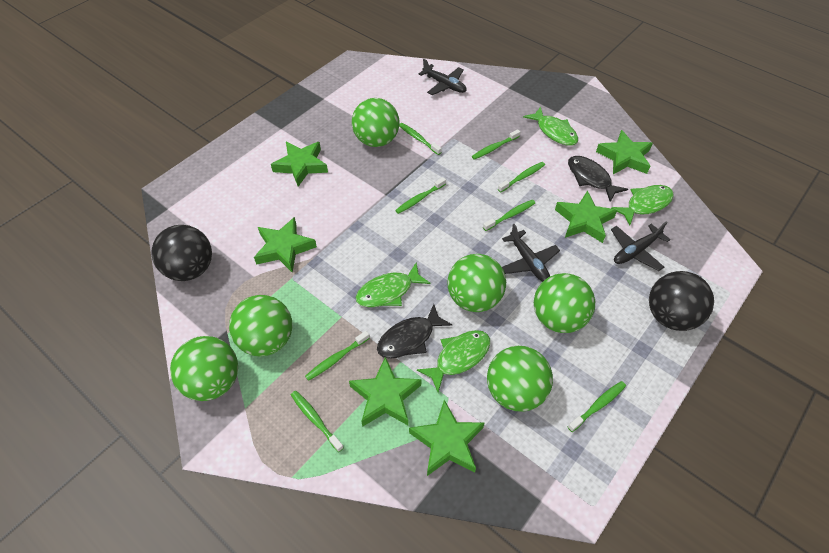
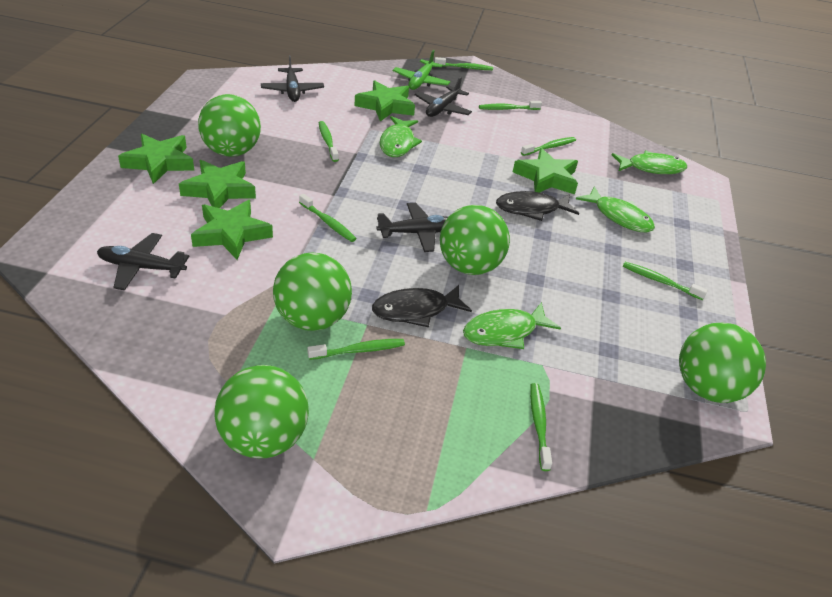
black ball: [151,225,212,281] [649,271,714,331] = 2 -> none = 0
black plane: [419,59,466,95] [502,224,560,282] [611,221,670,271] = 3 -> [97,233,189,290] [261,55,324,102] [376,203,448,252] [414,77,472,117] = 4
green ball: [170,336,238,401] [229,295,292,357] [352,98,399,147] [448,254,506,312] [487,346,553,412] [534,273,595,333] = 6 -> [198,94,261,157] [214,365,309,458] [273,253,352,331] [440,205,510,275] [679,323,766,403] = 5
green plane: none = 0 -> [393,50,450,90] = 1
green star: [254,217,317,273] [271,142,328,187] [349,357,421,427] [409,400,485,476] [555,190,617,243] [596,130,653,174] = 6 -> [118,134,194,184] [179,160,256,208] [191,200,273,260] [355,80,415,121] [513,148,578,194] = 5

